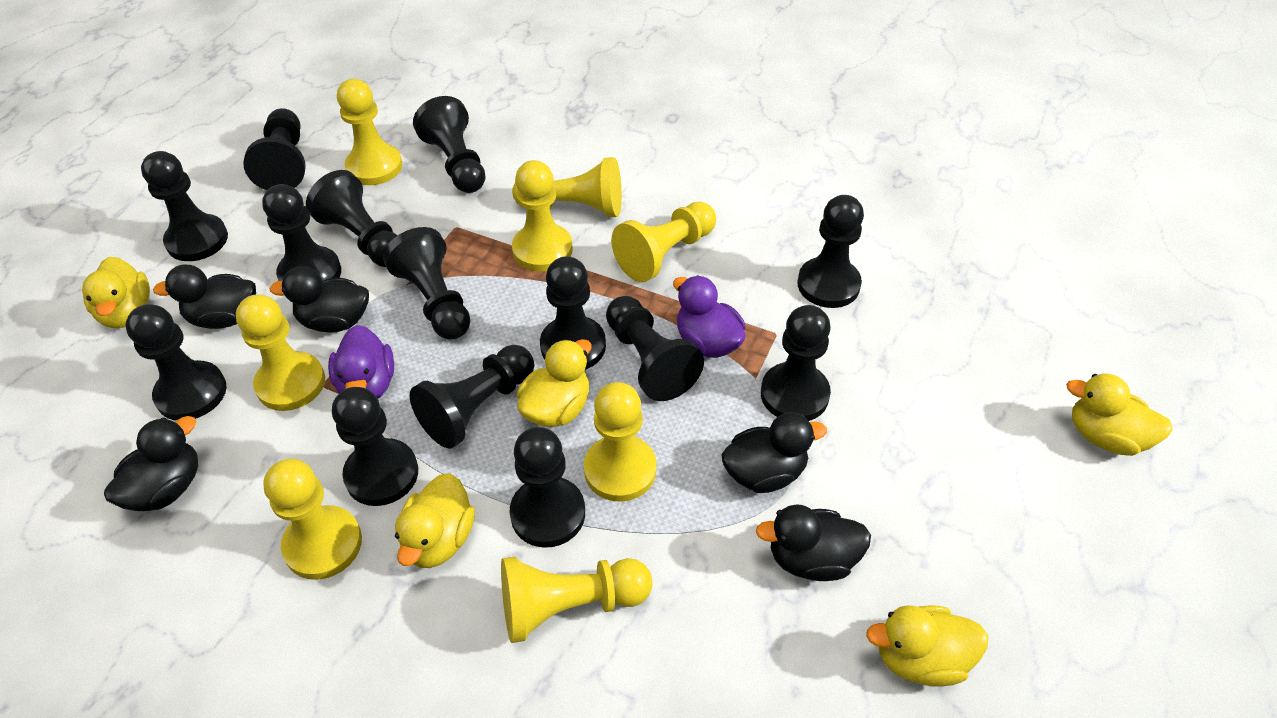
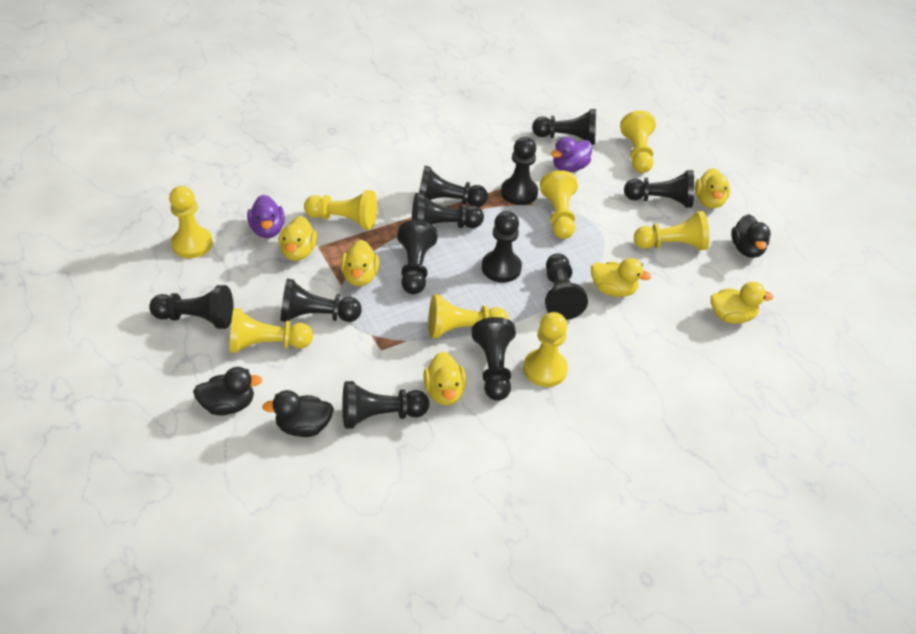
black duck: [104,416,198,511] [153,265,256,329] [270,266,369,333] [721,412,827,493] [756,504,871,581] = 5 -> [193,367,262,416] [262,390,334,437] [731,214,771,258] = 3
black pawn: [126,304,227,420] [141,151,228,261] [243,108,306,190] [262,184,341,281] [306,170,398,267] [332,387,418,506] [383,227,470,340] [409,345,534,449] [413,96,486,193] [510,427,585,548] [540,256,606,370] [606,296,704,401] [761,305,831,421] [797,195,864,308] = 14 -> [149,285,234,329] [281,279,362,322] [342,381,429,429] [397,220,438,294] [412,193,484,228] [419,166,488,207] [472,317,516,401] [482,211,522,283] [501,137,538,205] [532,109,596,145] [545,253,588,320] [624,170,694,208] = 12
yellow duck: [82,257,150,328] [395,473,475,568] [517,339,592,427] [866,605,988,687] [1066,373,1173,456] = 5 -> [278,216,317,261] [341,240,379,286] [423,351,466,406] [591,258,651,297] [695,168,730,208] [711,282,773,324] = 6

